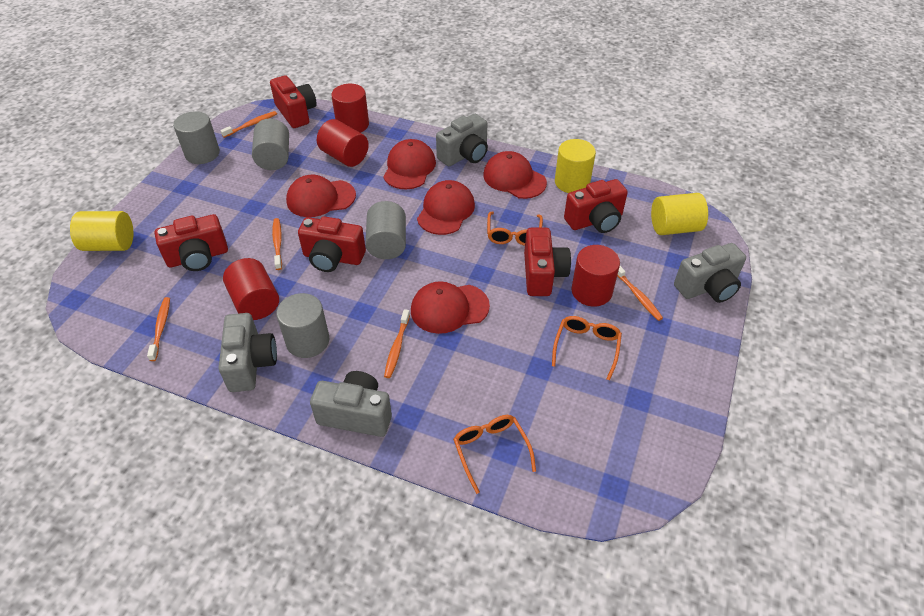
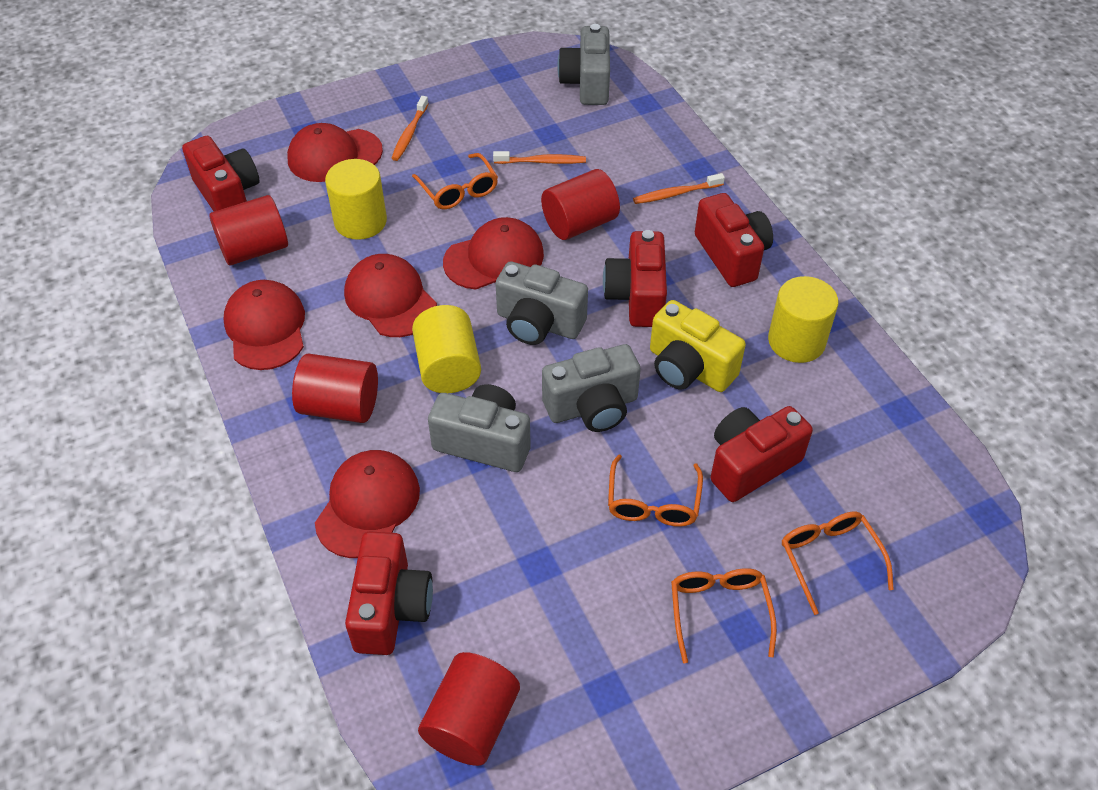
grey cylinder: [173,111,220,164] [252,119,289,170] [276,293,329,358] [365,201,406,259] = 4 -> none = 0
orange glasses: [453,415,536,494] [487,212,543,246] [552,316,622,381] = 3 -> [412,153,498,209] [608,455,703,527] [671,568,777,663] [782,511,894,615] = 4
orange toothbrush: [147,297,170,361] [220,111,277,138] [272,218,282,270] [384,309,410,378] [617,266,663,321] = 5 -> [391,96,429,161] [493,151,586,164] [633,173,725,204] = 3
yellow camera: none = 0 -> [650,300,746,392] = 1

